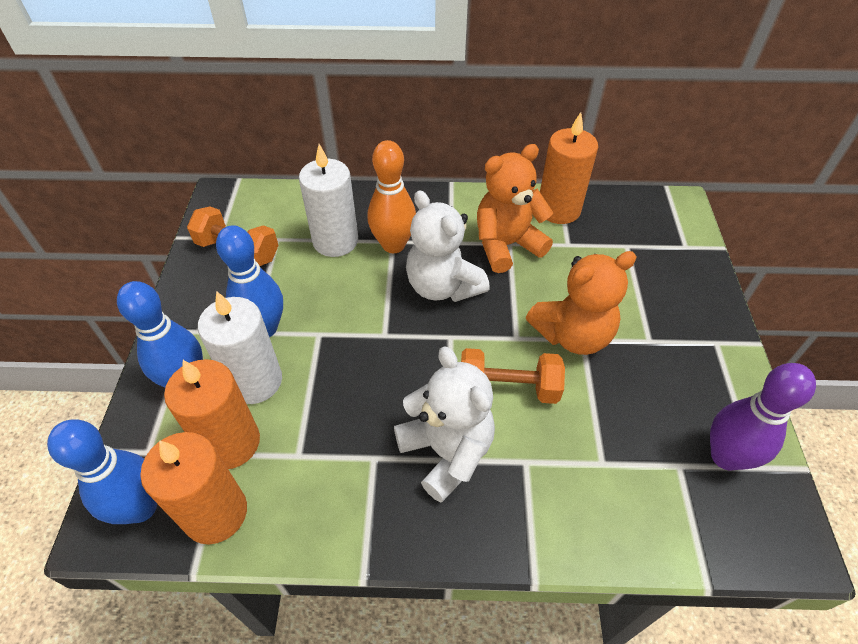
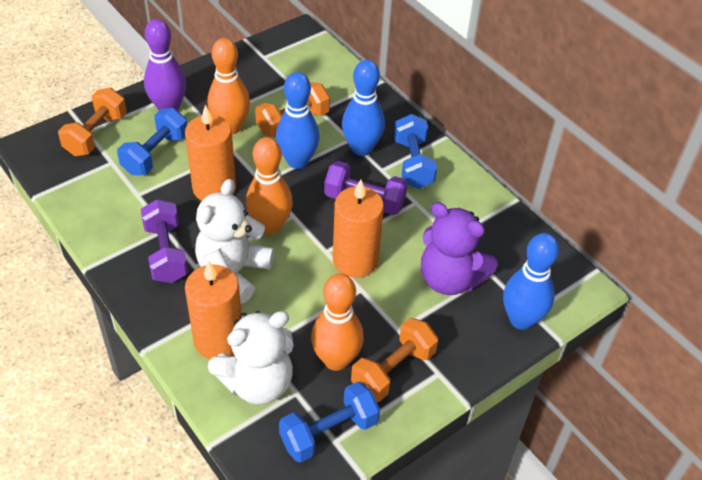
blue dumbbell: none = 0 -> [117,108,187,175] [279,382,380,463] [394,114,437,189] = 3
orange bowling pin: [368,140,416,253] = 1 -> [207,38,250,135] [246,137,293,235] [311,273,364,371] = 3
orange dumbbell: [187,207,279,266] [461,348,565,404] = 2 -> [58,88,127,156] [255,82,330,138] [351,318,438,402] = 3
orange teddy bear: [477,144,553,273] [526,251,637,355] = 2 -> none = 0
purple dumbbell: none = 0 -> [141,199,188,283] [324,161,408,215] = 2
purple teddy bear: none = 0 -> [421,202,498,295] = 1
white candle: [198,291,282,404] [299,144,358,257] = 2 -> none = 0

